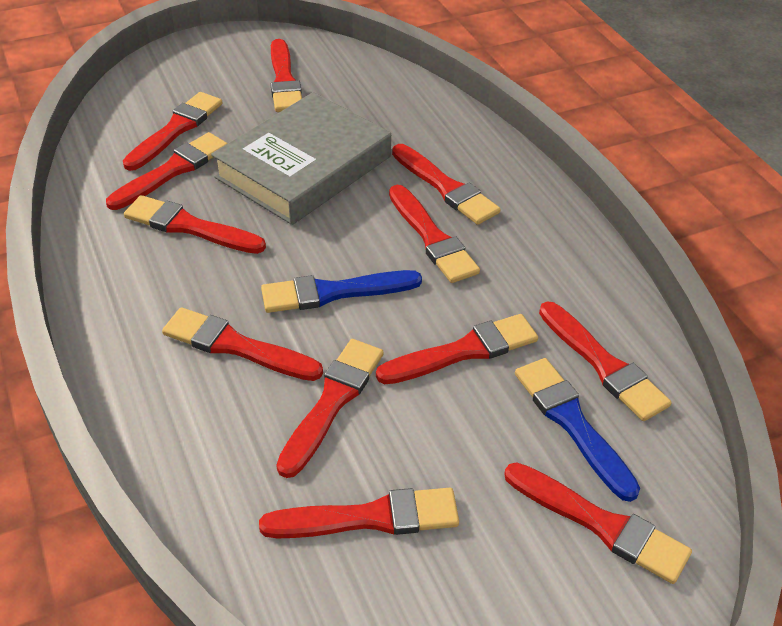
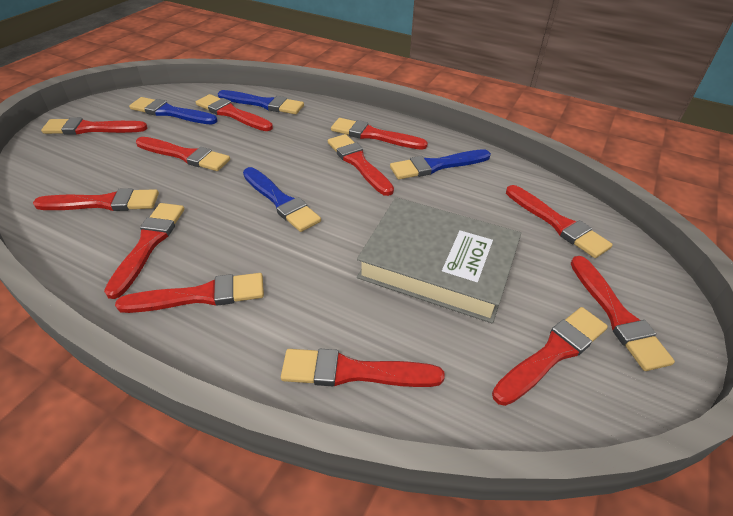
blue brush: [261,270,422,313] [515,358,640,502] = 2 -> [129,97,218,124] [218,90,304,114] [243,167,321,232] [390,149,491,179] = 4

